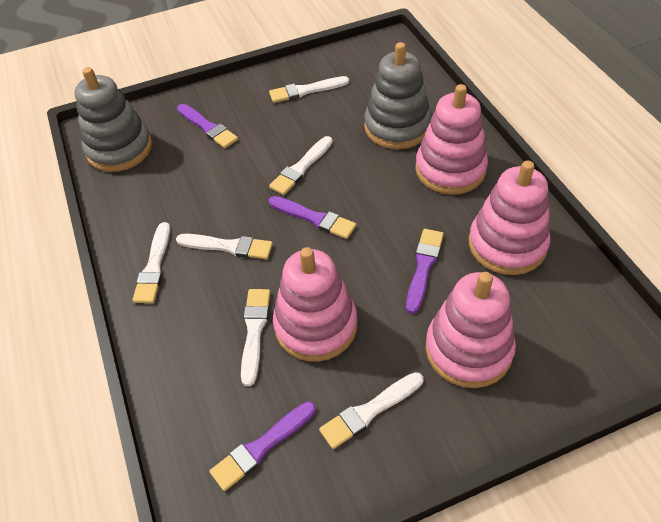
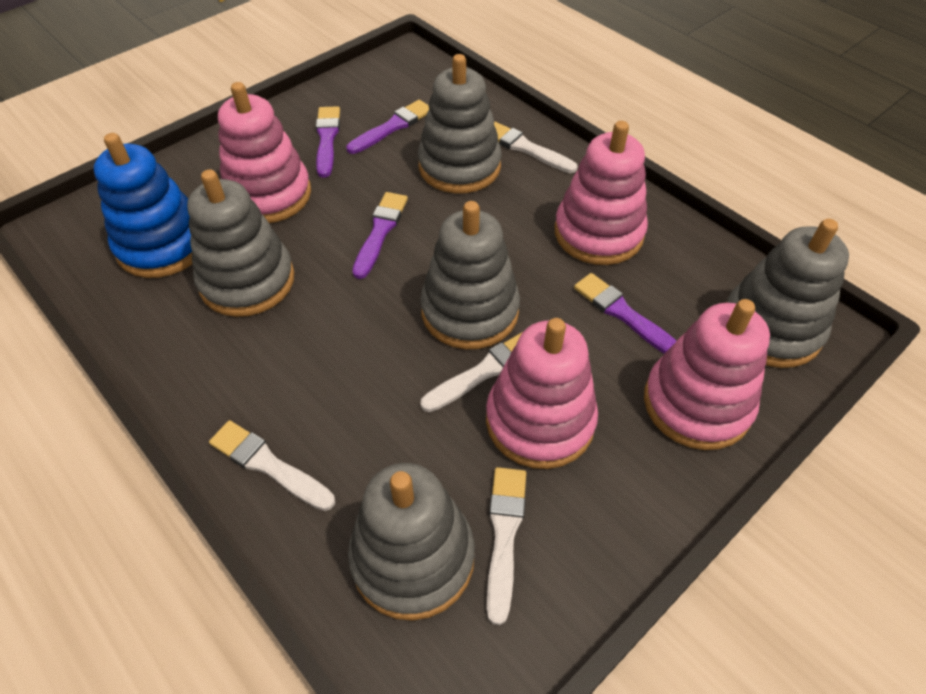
blue stacking toy: none = 0 -> [94,133,192,278] = 1
grey stacking toy: [75,67,152,172] [364,42,431,149] = 2 -> [187,169,294,317] [348,463,475,621] [418,54,502,194] [420,201,520,349] [726,219,849,368] = 5
white brush: [133,222,170,303] [176,234,273,259] [241,289,270,386] [269,76,349,103] [269,136,333,195] [319,372,423,449] = 6 -> [209,420,335,511] [421,332,523,412] [487,467,526,625] [494,122,578,173] = 4

